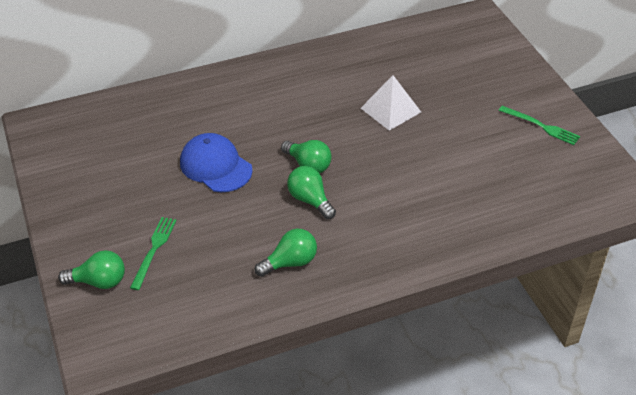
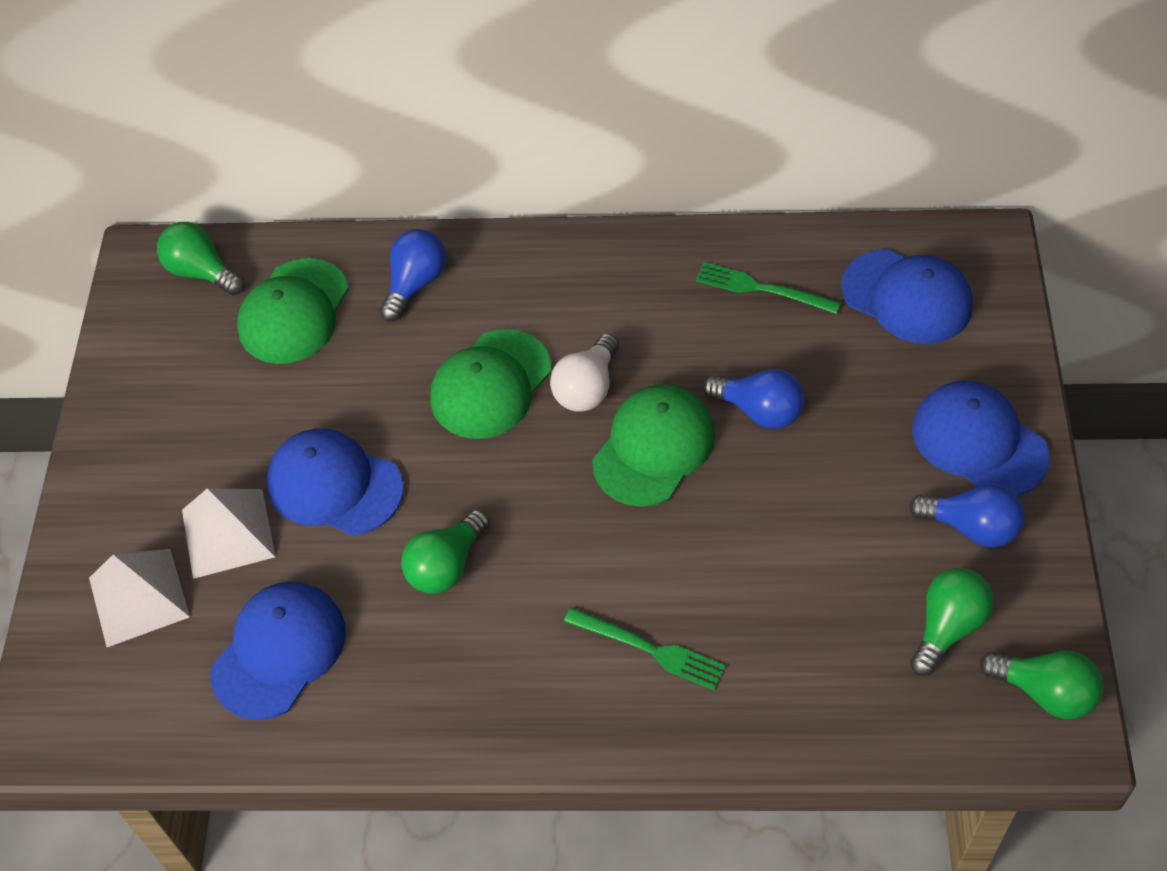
blue cap: [180,133,253,192] = 1 -> [210,582,346,720] [266,429,404,536] [841,249,973,344] [912,380,1050,496] = 4
blue light bulb: none = 0 -> [380,229,446,322] [703,369,804,429] [909,484,1025,548] = 3
green cap: none = 0 -> [237,258,349,364] [430,329,551,439] [592,385,715,507] = 3
white light bulb: none = 0 -> [550,333,619,412] = 1
white pyramid: [361,75,421,131] = 1 -> [89,549,190,647] [182,488,275,579] = 2

